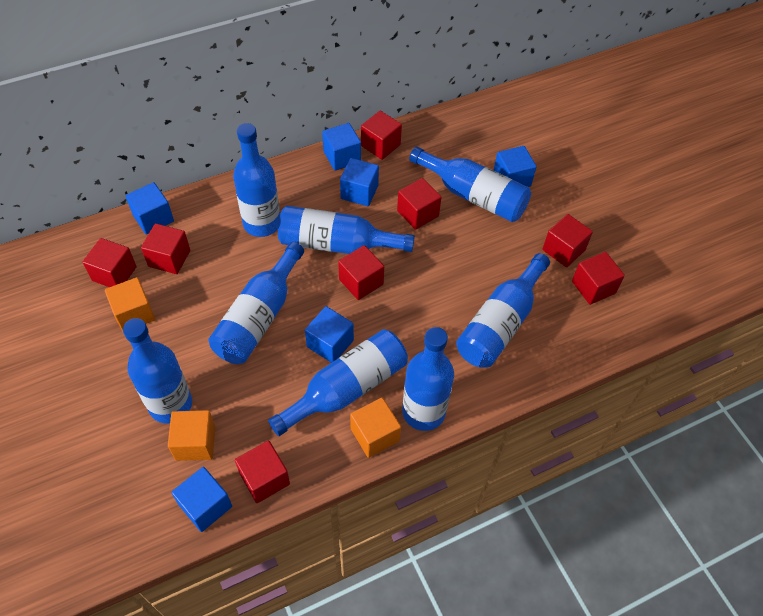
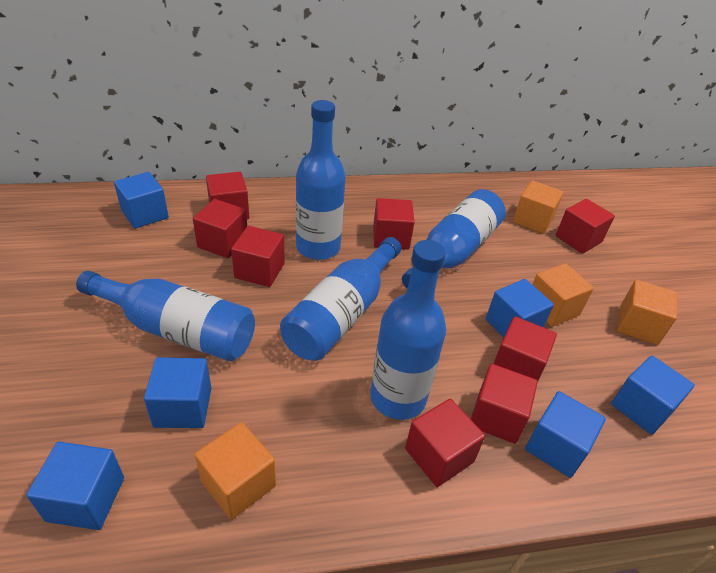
blue bottle: [123,318,192,423] [208,242,304,364] [233,123,280,237] [268,329,408,436] [278,206,415,254] [402,327,454,431] [409,147,531,222] [456,253,550,368] = 8 -> [76,271,255,361] [280,237,401,361] [296,100,346,260] [370,240,446,420] [402,189,506,288] = 5
orange cube: [105,277,155,332] [168,410,215,461] [350,398,401,458] = 3 -> [195,422,276,520] [513,181,564,234] [532,263,594,327] [617,280,677,345] = 4

